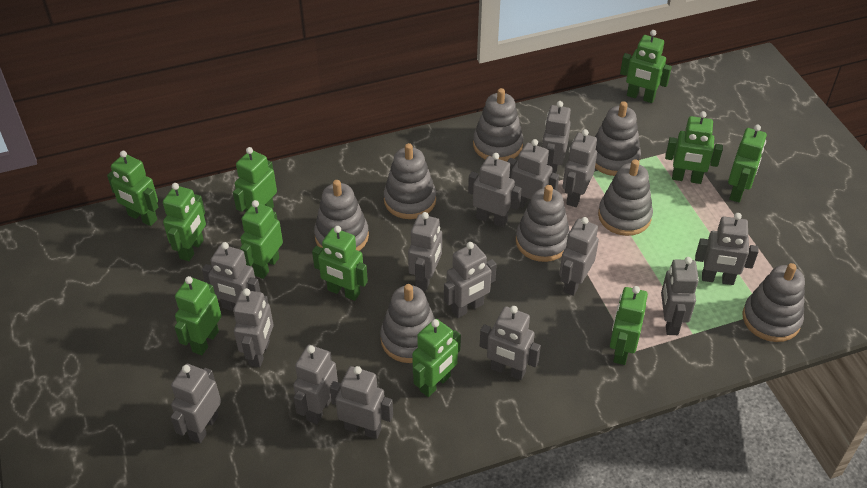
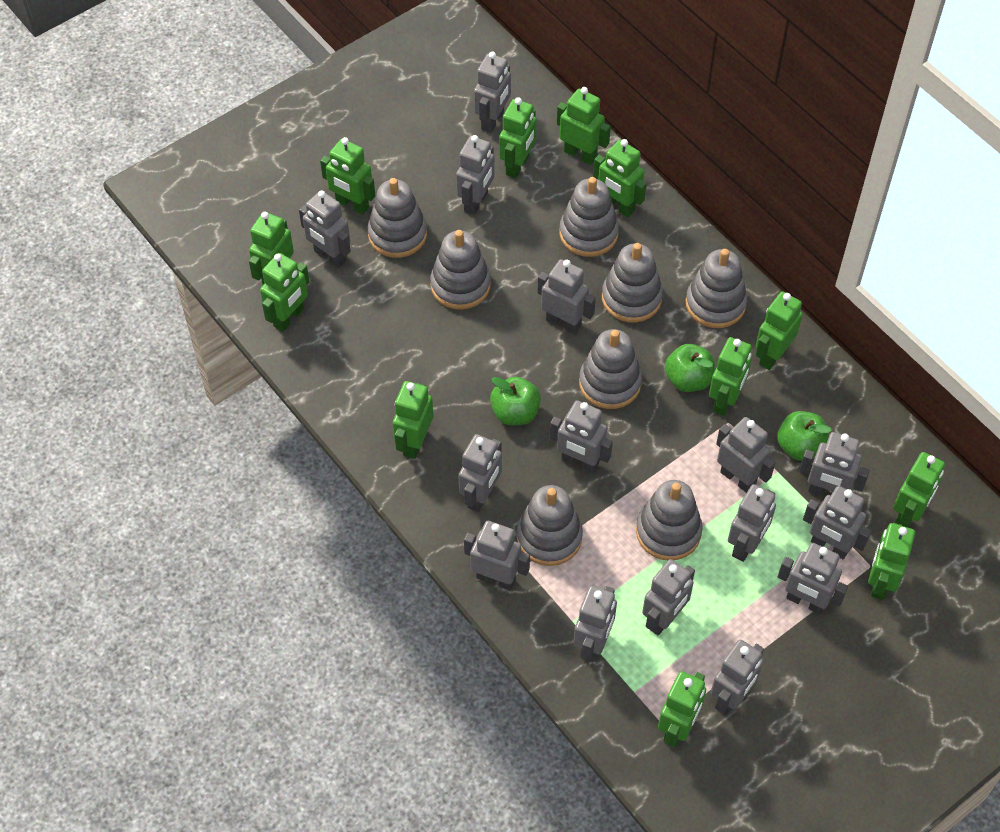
green apple: none = 0 -> [490,376,541,425] [665,344,715,392] [777,411,832,461] = 3
green robot: [107,151,158,226] [163,183,206,261] [175,276,222,355] [233,147,277,212] [240,200,283,279] [312,226,368,301] [412,319,461,397] [610,286,648,365] [620,30,672,103] [665,111,723,184] [728,124,767,202] = 11 -> [249,212,294,285] [260,253,309,332] [320,137,375,215] [393,381,433,459] [499,97,537,178] [557,87,611,165] [593,139,647,217] [658,671,706,747] [709,337,752,416] [755,291,803,370] [868,523,915,600] [893,452,945,527] = 12

